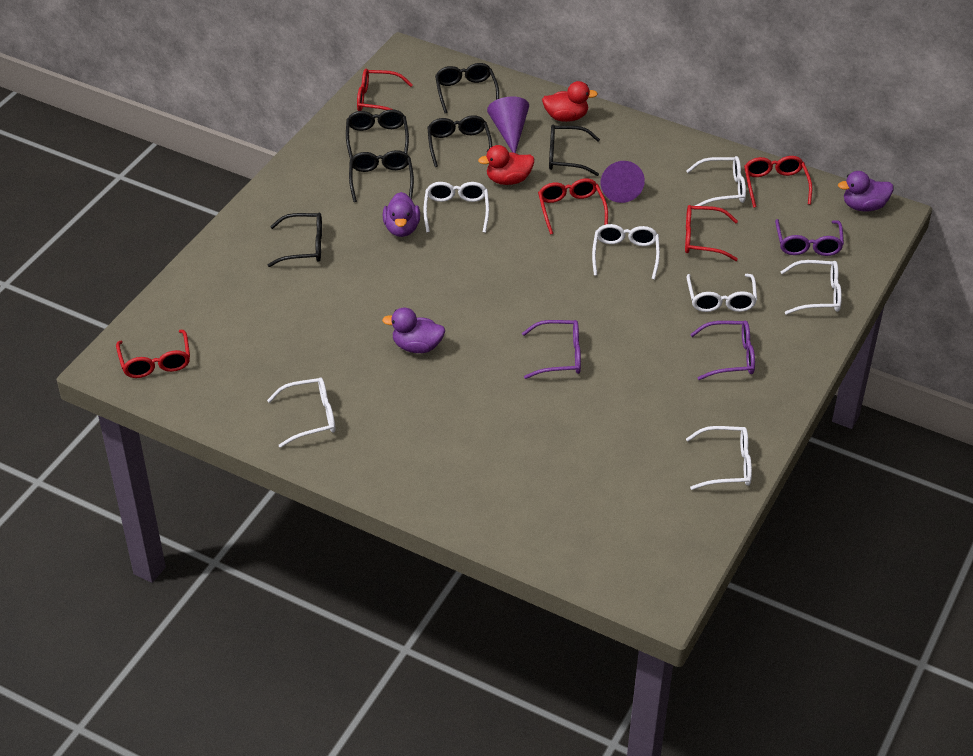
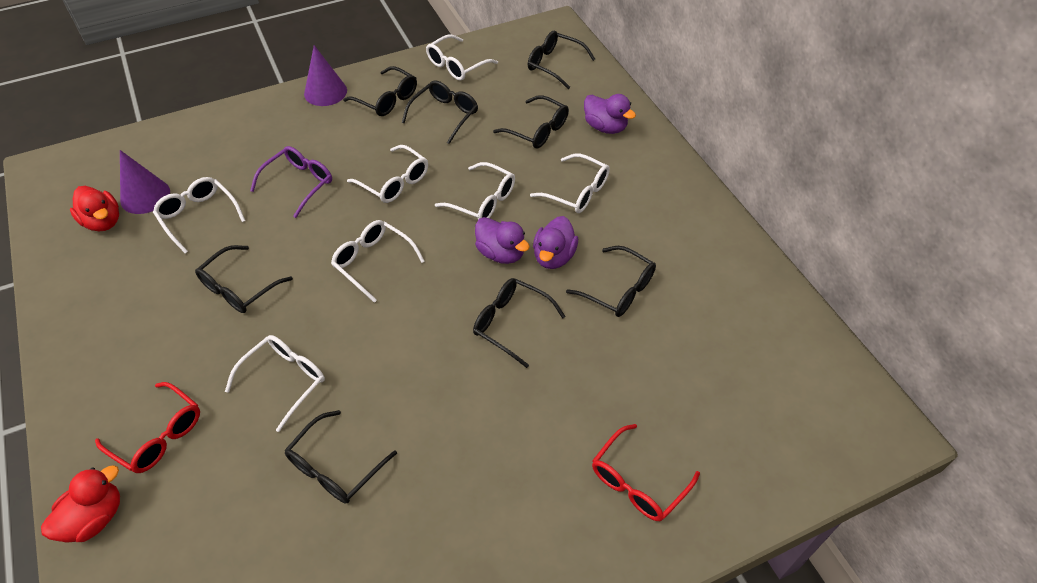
black glasses: [267,213,322,267] [346,109,409,159] [349,150,414,202] [427,115,492,167] [435,63,499,113] [549,125,600,176] = 6 -> [195,245,293,313] [284,410,397,503] [343,66,417,116] [402,81,478,144] [473,278,566,368] [493,95,569,149] [528,31,595,89] [566,246,656,317] = 8
purple glasses: [522,320,581,379] [690,321,755,380] [775,219,844,256] = 3 -> [250,146,332,218] = 1
red glasses: [116,330,190,378] [357,69,413,111] [538,178,608,235] [685,205,738,261] [744,156,812,208] = 5 -> [95,382,200,473] [592,424,700,521] = 2

